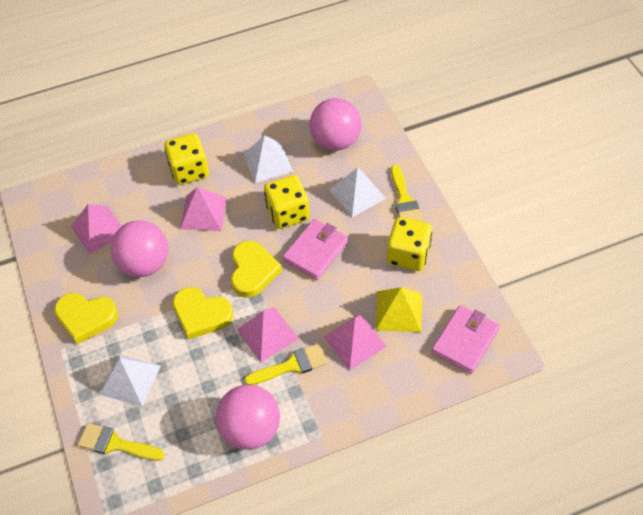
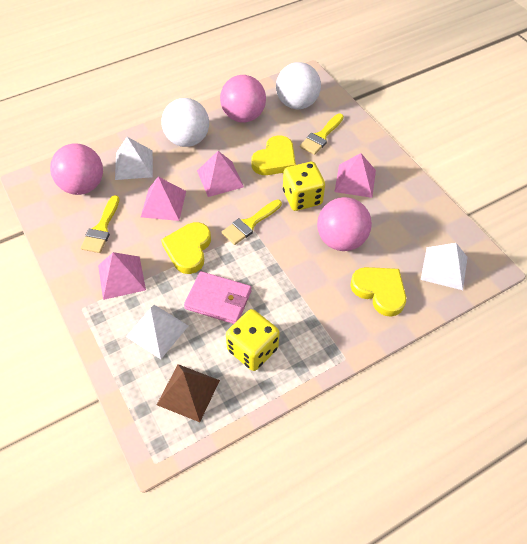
brown pyramid: none = 0 -> [157,364,220,422] = 1
pink wallet: [283,219,348,280] [432,305,500,374] = 2 -> [184,271,251,324] = 1
white ball: none = 0 -> [161,98,209,147] [276,62,321,109] = 2
yellow dice: [164,133,209,185] [264,175,310,229] [387,217,432,271] = 3 -> [226,309,280,371] [283,162,325,211] = 2
yellow pyramid: [376,287,422,332] = 1 -> none = 0

